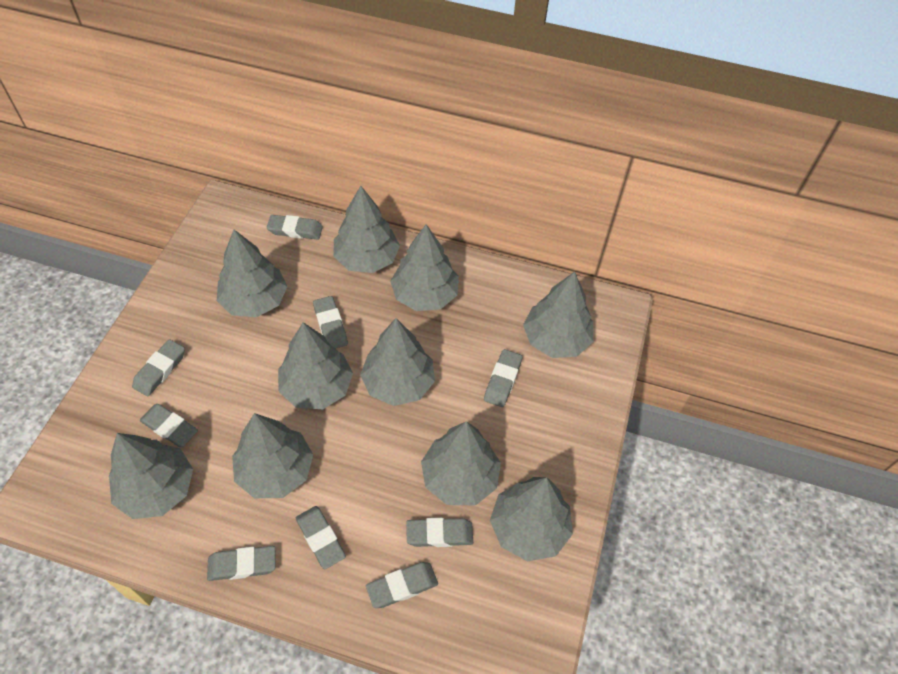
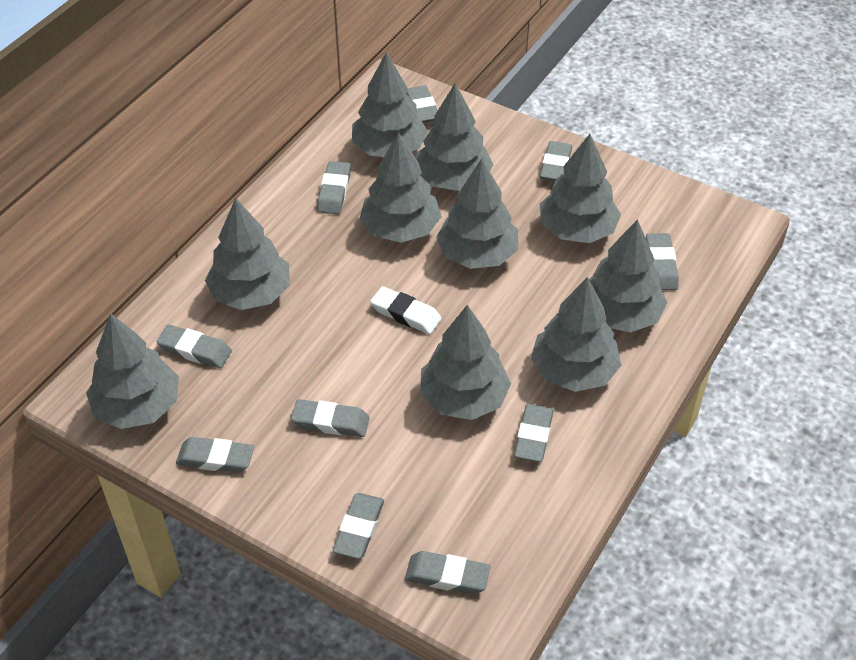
grey eraser: [132,339,185,396] [140,404,198,447] [207,546,275,581] [267,215,323,240] [296,506,346,569] [313,296,348,349] [366,562,438,608] [406,518,473,547] [484,349,522,407] = 9 -> [156,325,232,368] [176,437,254,473] [291,399,369,437] [317,161,351,214] [333,493,384,559] [405,551,490,594] [407,85,437,123] [514,404,554,462] [540,141,572,181] [646,233,679,290] = 10
white eraser: none = 0 -> [370,286,442,334] = 1

